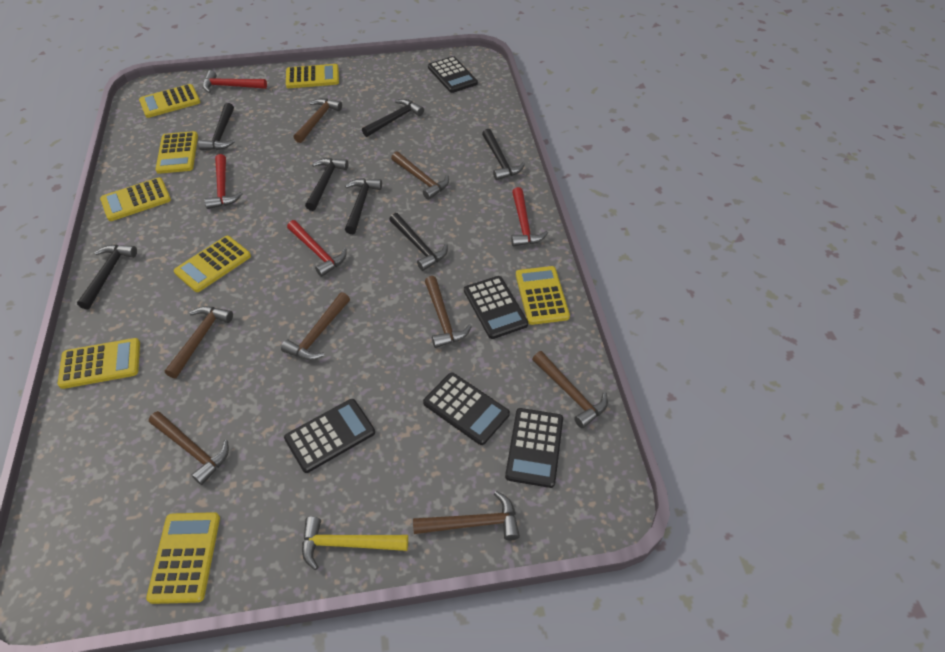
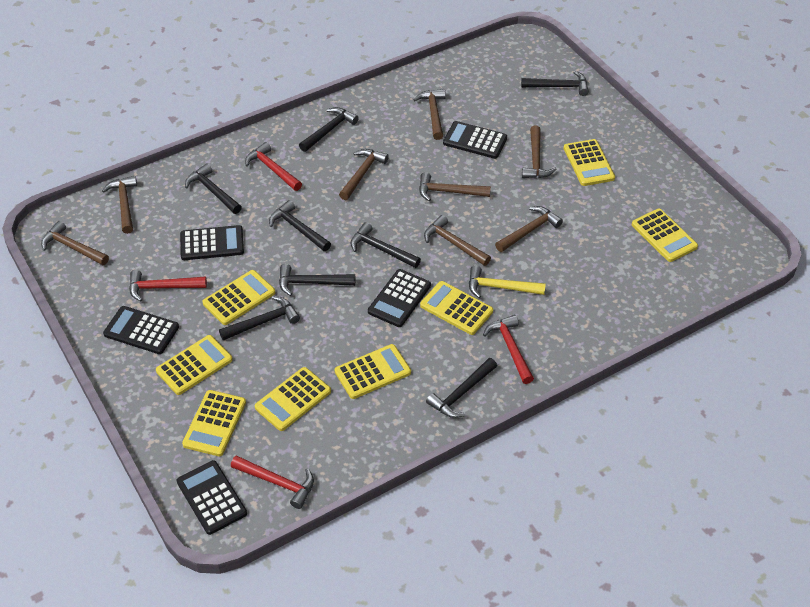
black hammer: [77,245,137,310] [198,103,235,150] [305,158,348,211] [345,178,382,234] [362,99,424,137] [389,213,448,271] [482,129,525,180] = 7 -> [185,163,242,214] [219,296,300,341] [269,200,331,251] [279,264,355,296] [299,107,359,152] [351,222,421,268] [426,358,497,418] [521,71,589,96] = 8

